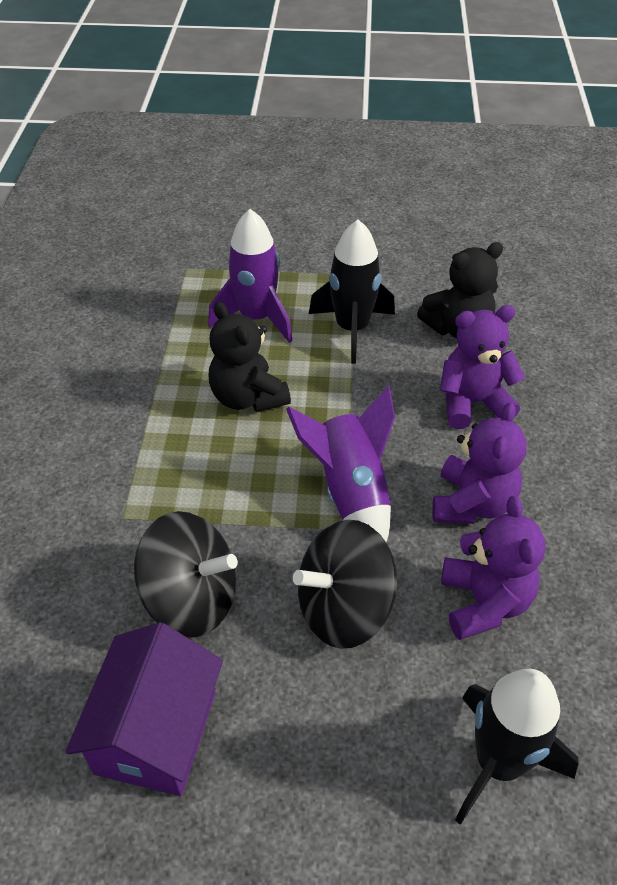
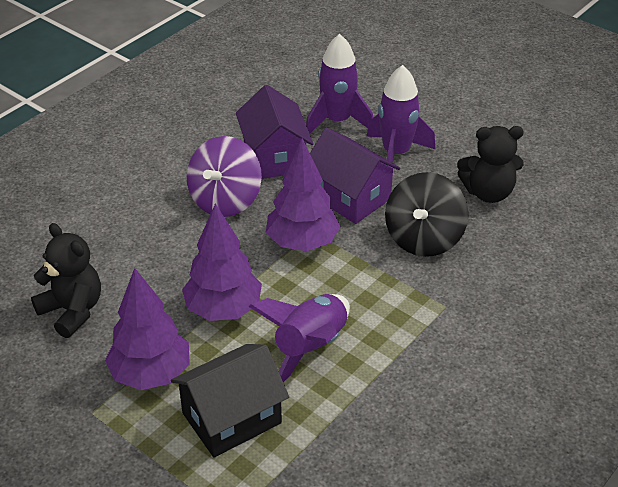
black house: none = 0 -> [171,344,289,458] = 1
black rocket: [309,219,395,364] [455,669,579,825] = 2 -> none = 0
black spinning top: [134,511,238,637] [293,520,397,649] = 2 -> [385,172,468,257] = 1
purple house: [66,622,223,796] = 1 -> [236,85,313,179] [310,128,400,224] = 2
purple rocket: [208,209,292,343] [286,386,395,542] = 2 -> [248,294,350,382] [306,34,373,133] [366,65,436,163] = 3
purple spinning top: none = 0 -> [186,136,262,217] = 1
purple teddy bear: [432,402,527,524] [440,305,525,429] [441,496,546,640] = 3 -> none = 0
purple tree: none = 0 -> [105,268,190,390] [182,203,262,321] [266,138,341,251] = 3

